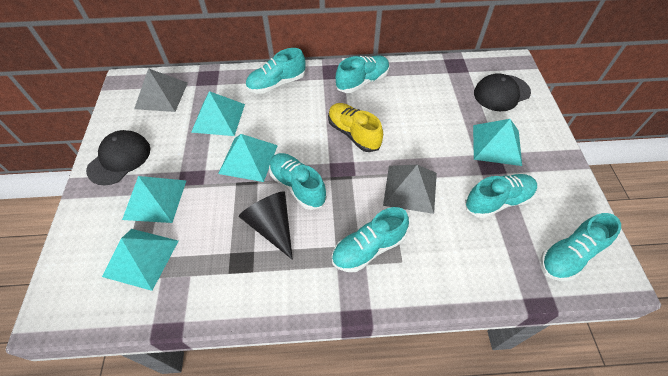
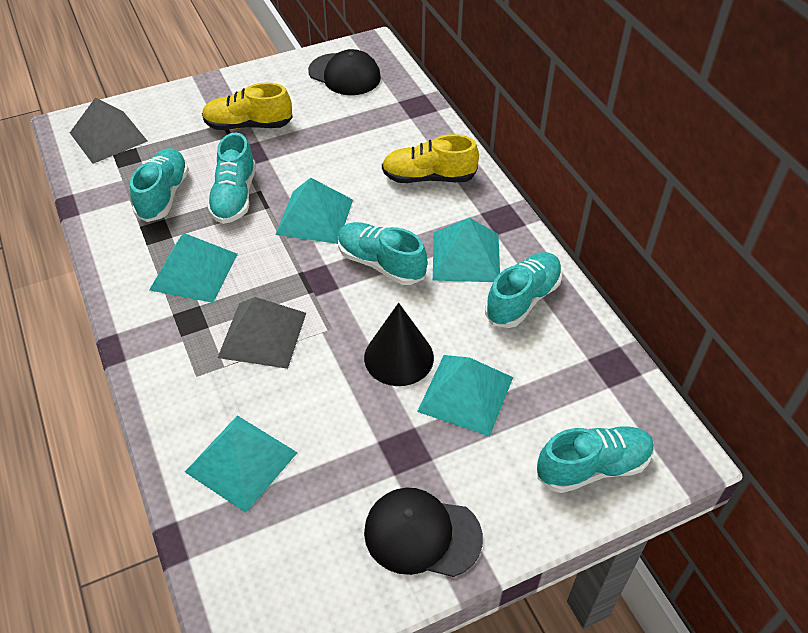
turquoise shoe: [245,48,306,94] [269,153,327,210] [332,207,409,272] [336,55,390,93] [465,174,537,218] [540,213,621,281] = 6 -> [130,148,189,222] [207,133,256,224] [338,222,427,285] [485,252,562,328] [537,426,654,493] = 5
yellow shoe: [328,103,383,152] = 1 -> [202,83,293,130] [382,134,479,183] = 2

